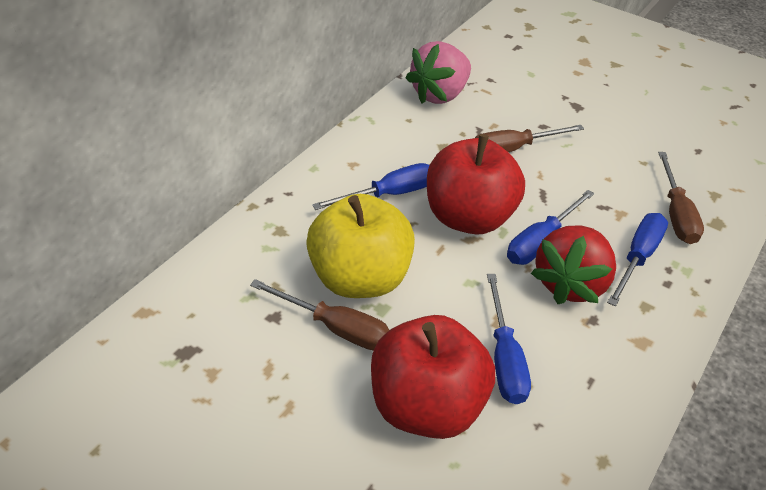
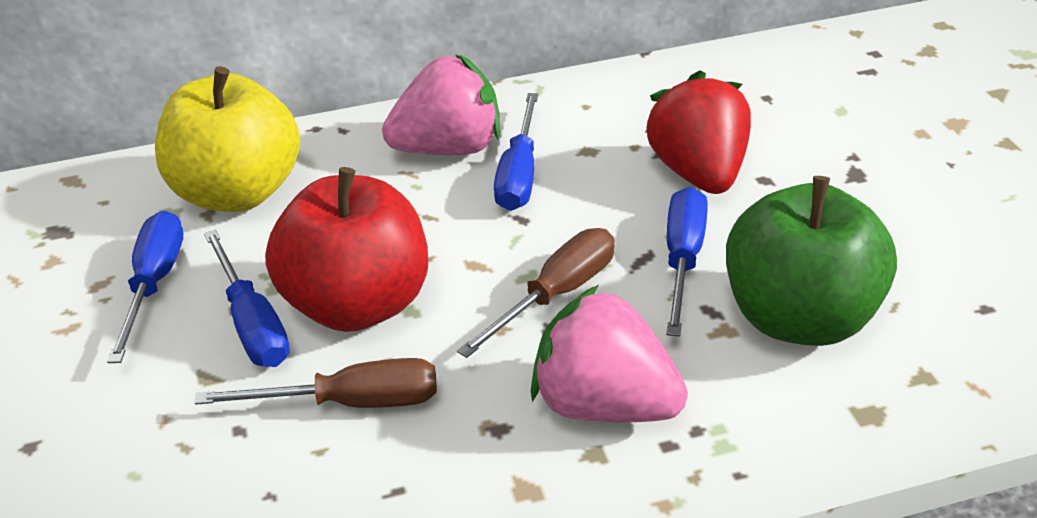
brown screwdriver: [250,279,389,350] [475,125,584,152] [658,152,704,244] = 3 -> [195,358,437,408] [457,228,615,358] = 2
green apple: none = 0 -> [726,176,897,346] = 1
pink strawberry: [406,41,471,104] = 1 -> [382,54,500,155] [531,285,688,422] = 2
red apple: [371,315,495,439] [427,134,525,235] = 2 -> [265,167,428,332] = 1

